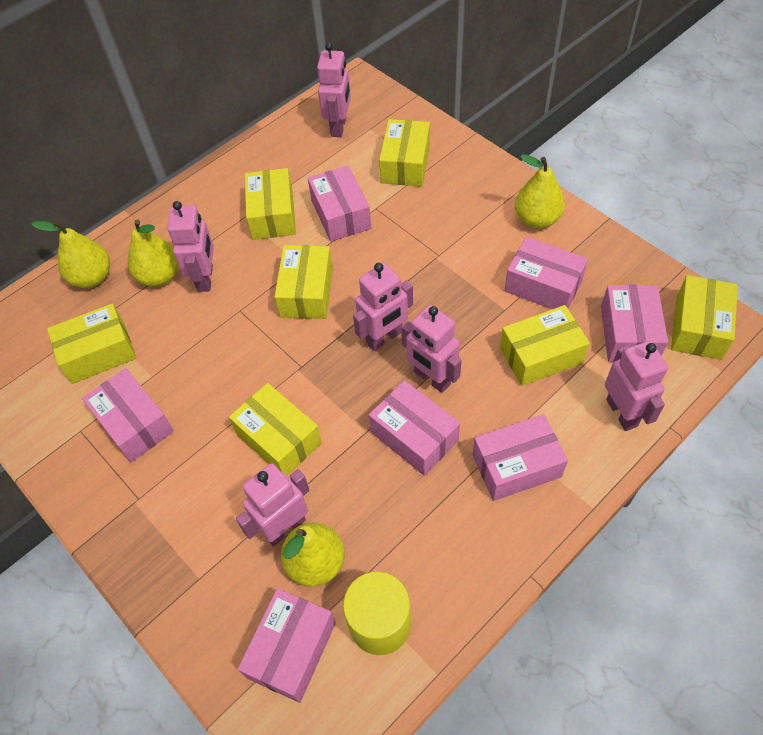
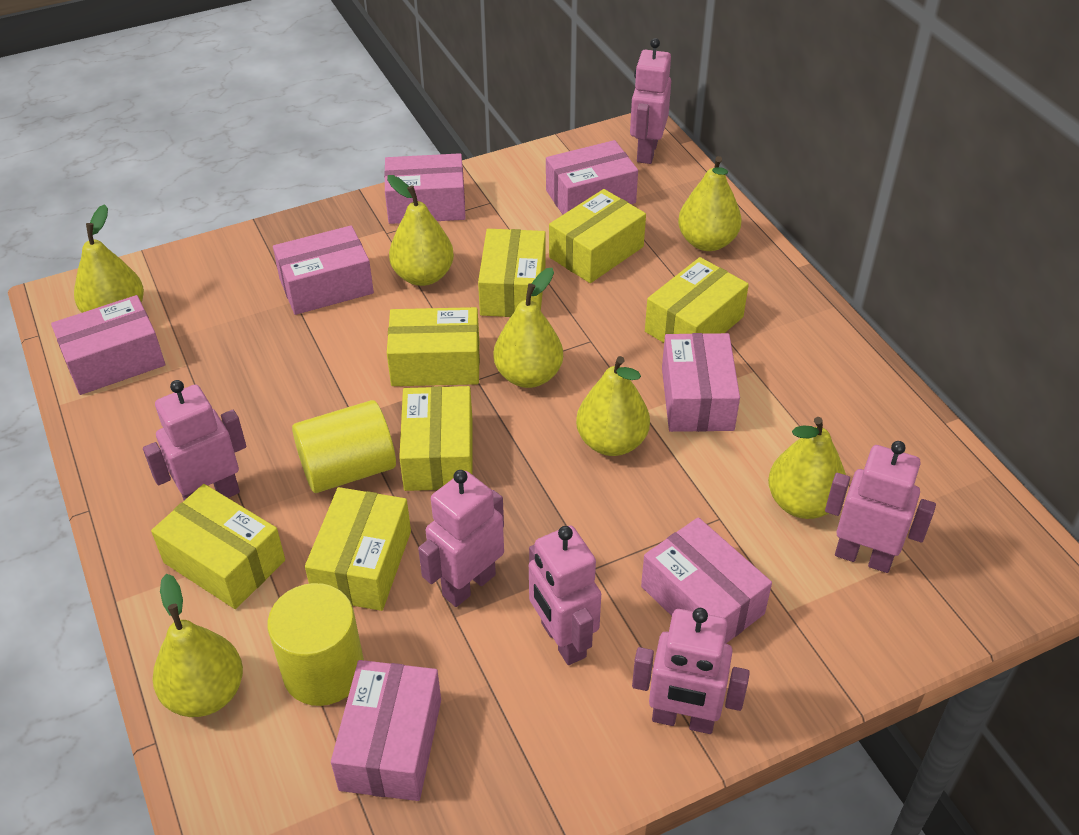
yellow cylinder: [343,571,411,655] = 1 -> [267,583,364,706] [292,400,396,493] = 2
yellow pear: [31,220,110,288] [128,220,179,287] [281,522,344,587] [515,154,565,229] = 4 -> [74,204,144,313] [153,574,243,717] [387,175,454,286] [493,268,563,388] [576,356,650,456] [678,156,742,251] [768,417,846,519] = 7

